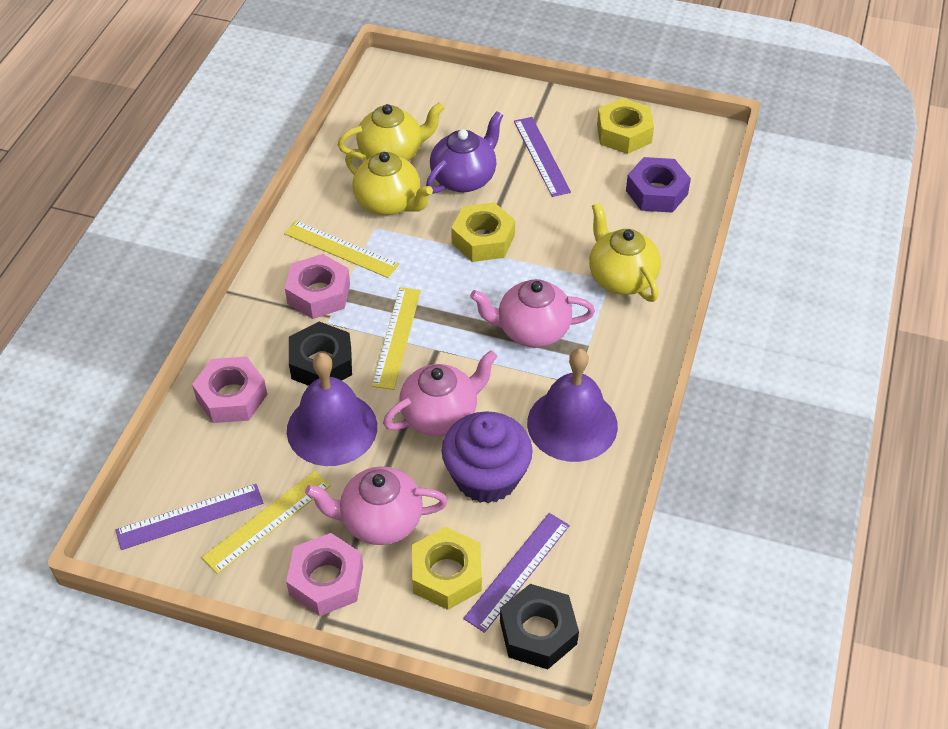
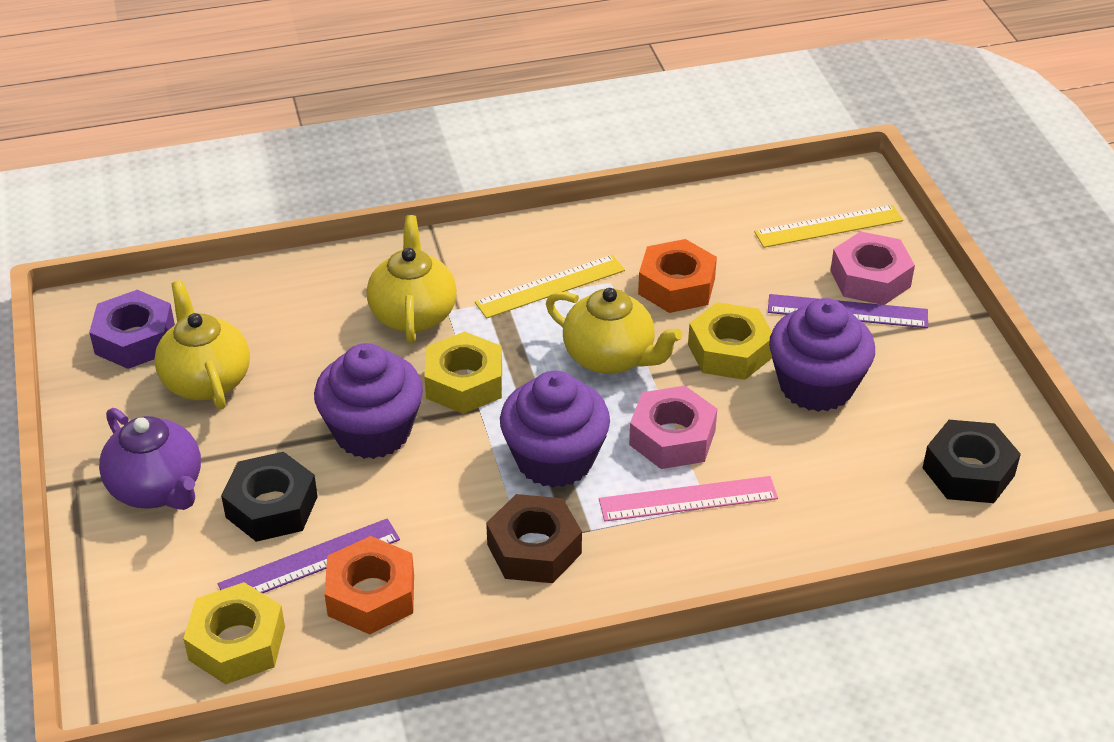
brown nut: none = 0 -> [486,494,582,583] = 1
orange nut: none = 0 -> [325,536,414,635] [638,239,717,313] = 2
pink nut: [192,356,267,423] [285,254,350,319] [286,533,363,616] = 3 -> [629,386,717,469] [830,231,915,305] = 2
pink ruler: none = 0 -> [599,476,778,522] = 1
pink teapot: [305,466,448,545] [383,350,498,436] [470,279,595,348] = 3 -> none = 0
purple bell: [287,353,377,466] [527,348,618,462] = 2 -> none = 0
purple cupcake: [442,411,533,503] = 1 -> [314,343,423,459] [500,371,610,488] [769,298,875,412] = 3
purple ruler: [116,484,263,550] [463,513,570,633] [514,117,571,197] = 3 -> [218,518,400,593] [768,294,928,328] = 2
yellow ruler: [202,471,331,574] [284,221,399,278] [372,287,421,390] = 3 -> [475,255,625,319] [754,205,903,248] = 2

